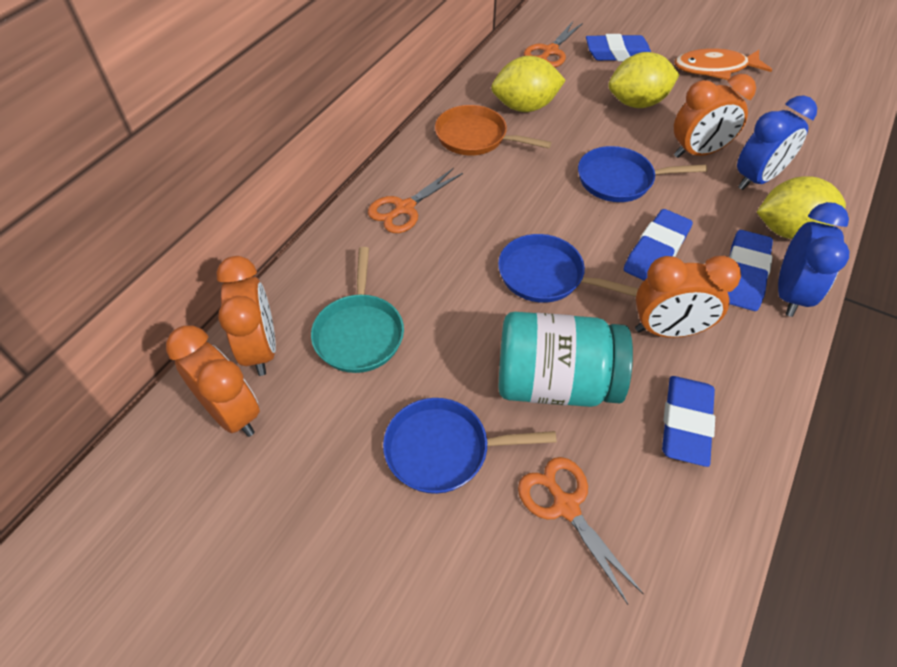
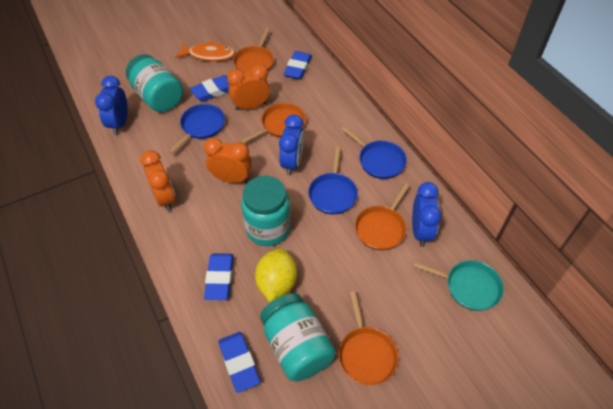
blue clock: [737,95,817,190] [778,202,849,317] = 2 -> [95,76,128,135] [279,115,304,176] [412,182,441,247] = 3
orange clock: [166,325,260,437] [216,256,276,376] [635,256,741,338] [674,74,756,158] = 4 -> [140,150,175,211] [204,138,252,183] [227,64,270,110] = 3
orange pan: [435,105,552,155] = 1 -> [233,28,274,72] [240,103,306,143] [338,291,398,385] [355,183,409,250] = 4
orange scissors: [368,168,463,233] [518,457,643,604] [524,22,583,67] = 3 -> none = 0
turquoise jar: [499,312,633,407] = 1 -> [126,54,183,112] [241,176,291,246] [260,293,336,381] = 3
yellow lemon: [491,56,566,112] [608,52,679,108] [757,176,846,239] = 3 -> [255,248,297,302] = 1

